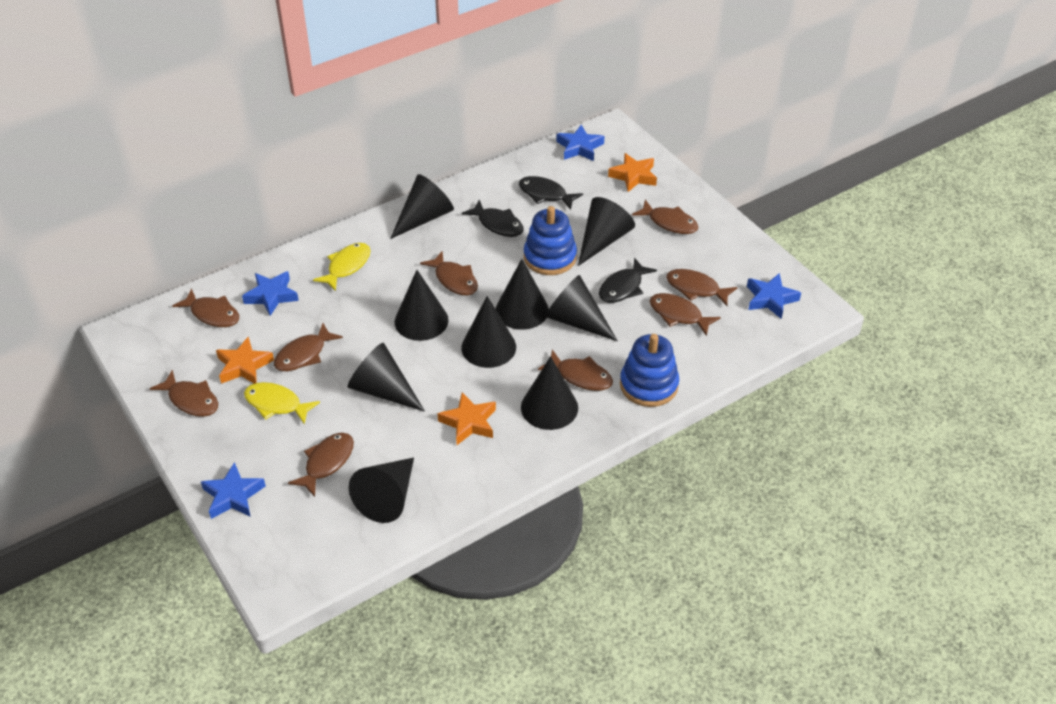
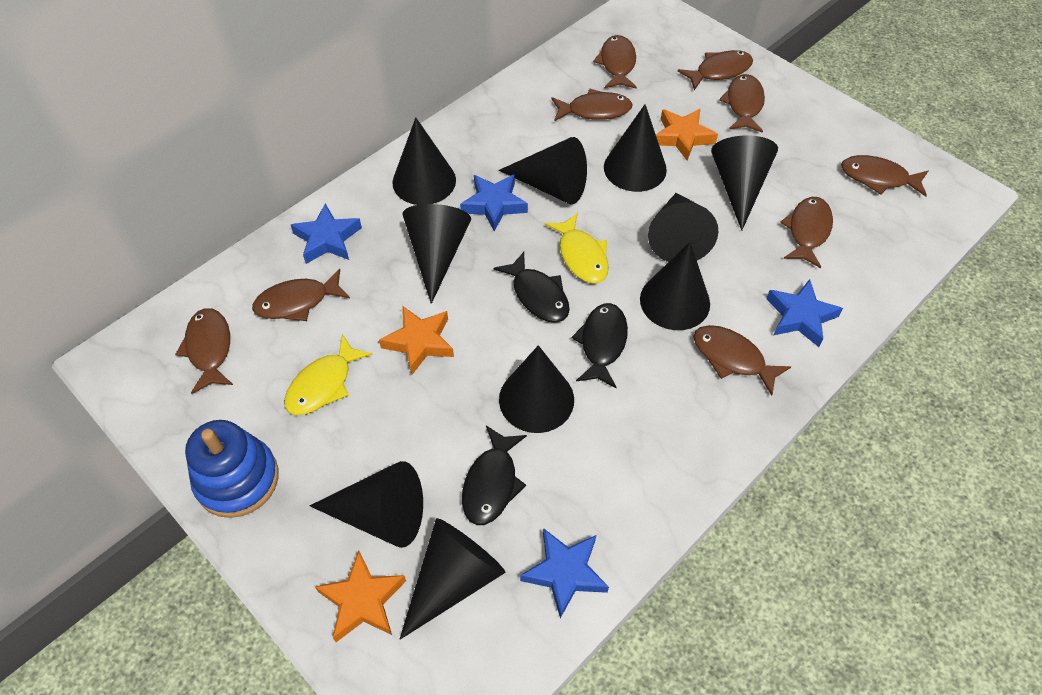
black cone: [348,343,425,412] [349,458,414,523] [390,174,454,239] [395,270,448,341] [461,296,516,368] [496,259,549,330] [521,356,578,430] [545,275,618,341] [578,197,635,266] = 9 -> [310,461,423,548] [392,117,456,205] [400,518,505,640] [402,204,471,304] [499,137,587,204] [499,345,574,433] [604,104,667,192] [640,242,710,330] [648,193,718,262] [711,135,778,231] = 10
blue stacking toy: [524,206,577,275] [620,334,679,407] = 2 -> [185,420,279,518] = 1

